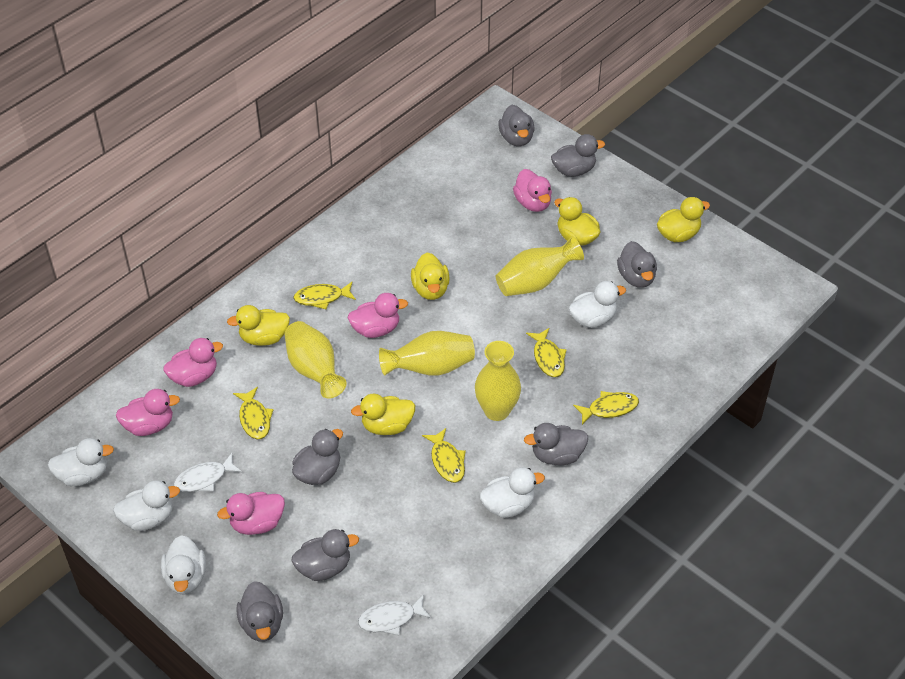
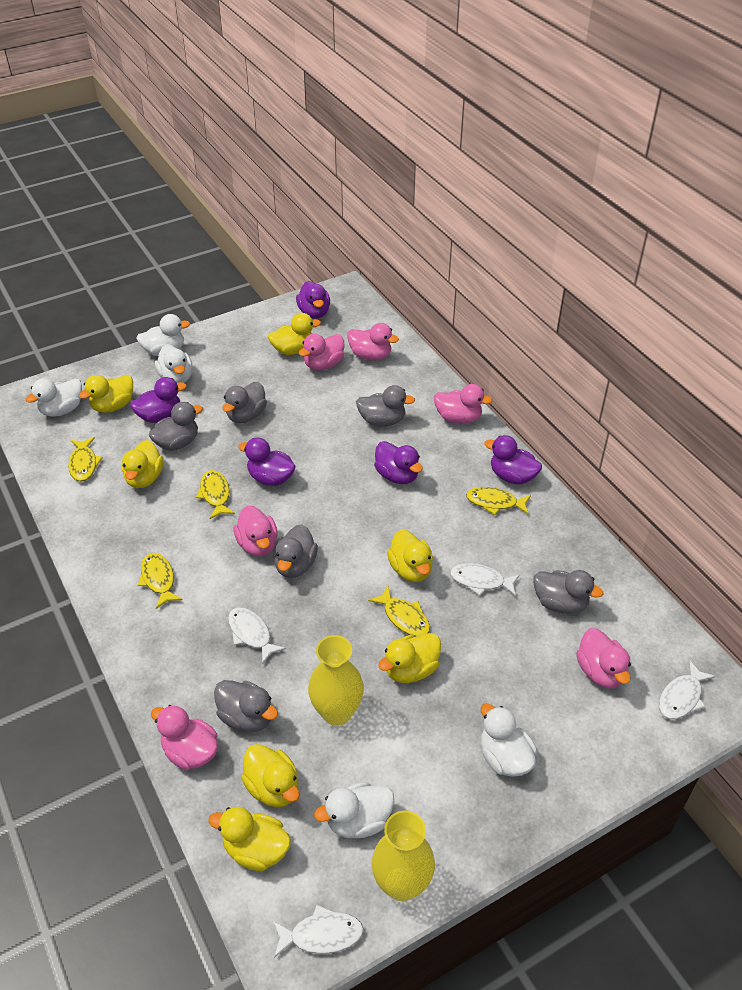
grey duck: [236,581,283,642] [292,429,343,485] [292,529,359,581] [498,105,534,146] [524,423,588,465] [551,134,605,177] [617,241,657,288] = 7 -> [149,402,203,451] [214,680,278,732] [222,382,267,423] [273,524,318,578] [356,385,415,426] [533,570,603,614] = 6
pink duck: [116,389,180,436] [163,338,223,387] [217,492,285,535] [348,293,408,338] [513,169,552,212] = 5 -> [151,705,218,770] [234,505,278,556] [299,333,344,370] [347,323,399,361] [434,384,492,424] [576,628,631,689] = 6
purple duck: none = 0 -> [130,377,187,423] [238,437,296,486] [296,281,330,319] [374,441,423,484] [484,435,542,485] = 5
white fish: [174,453,242,492] [358,594,432,635] = 2 -> [228,608,286,664] [273,905,364,958] [450,563,520,596] [659,660,716,719] = 4
yellow duck: [227,305,290,346] [351,394,415,435] [411,253,450,300] [554,197,600,246] [657,197,710,242] = 5 -> [79,375,133,413] [122,440,163,488] [209,807,291,871] [241,744,300,807] [268,313,321,355] [378,633,441,683] [387,529,433,582] = 7
yellow vase: [284,321,347,399] [379,331,475,376] [475,341,521,421] [496,236,584,296] = 4 -> [308,635,364,726] [372,810,435,901] = 2

